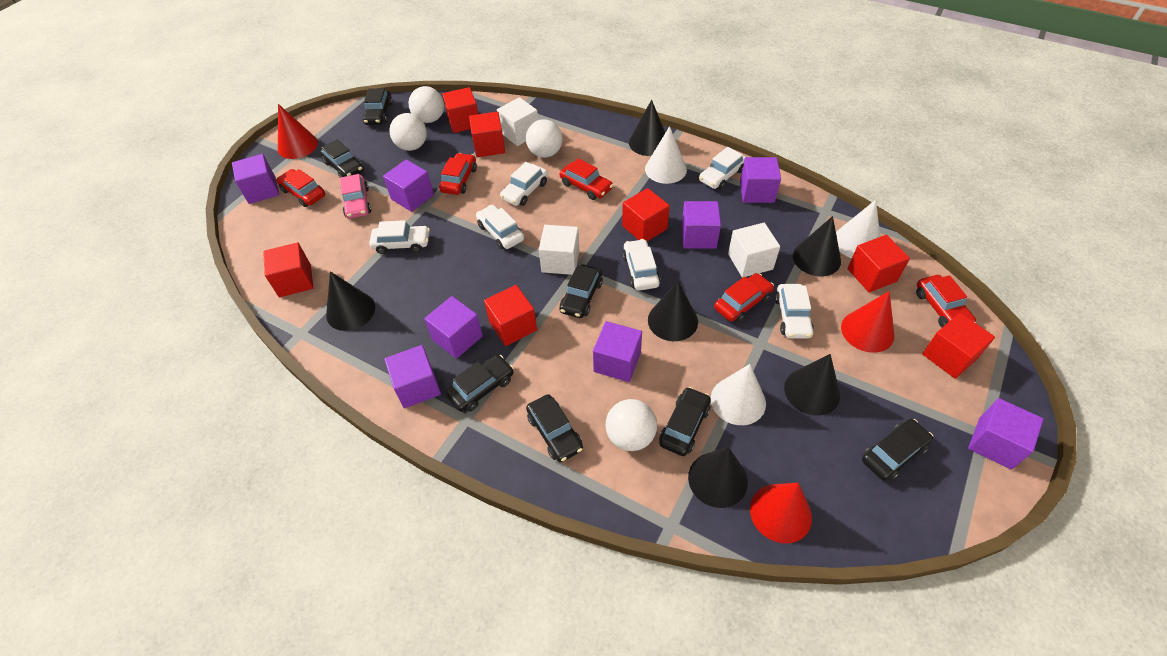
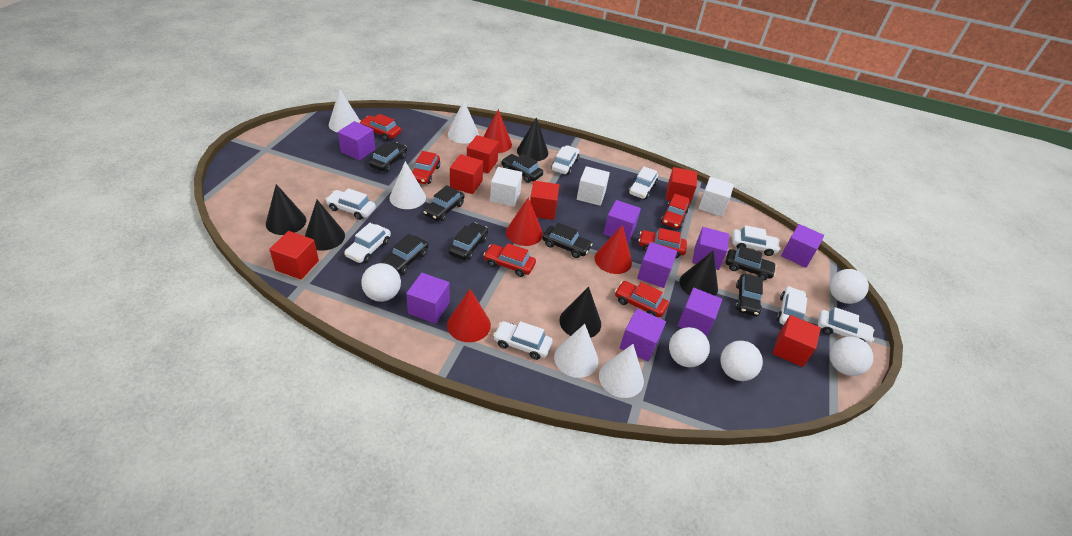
black car: [320,139,364,178] [362,88,393,125] [445,355,514,412] [526,394,583,462] [559,264,603,318] [659,387,711,456] [862,419,933,481] = 7 -> [369,142,407,172] [382,234,429,275] [424,185,465,221] [449,222,488,260] [501,154,543,183] [542,223,592,258] [726,246,777,281] [735,274,763,316] = 8
black cone: [326,271,375,331] [629,100,665,156] [648,281,698,341] [688,447,748,508] [784,354,840,415] [793,216,841,276] = 6 -> [266,184,306,235] [305,200,345,251] [517,117,548,161] [559,287,601,338] [679,250,718,296] = 5
pink car: [340,174,371,219] = 1 -> none = 0
red car: [276,169,325,207] [439,153,477,195] [559,158,613,200] [714,273,774,322] [916,275,976,328] = 5 -> [359,114,401,141] [412,151,440,184] [484,243,536,277] [615,281,669,318] [639,228,687,258] [661,194,690,229] = 6
red cone: [278,104,318,159] [750,483,812,543] [841,291,894,353] = 3 -> [447,289,491,342] [483,109,512,153] [506,197,543,246] [595,225,632,274] = 4
red cube: [263,242,313,297] [442,87,478,133] [469,112,505,157] [484,285,537,346] [622,188,670,241] [848,235,910,293] [922,313,995,379] = 7 -> [269,231,319,279] [450,154,483,194] [467,135,499,174] [530,181,559,220] [666,167,697,205] [773,315,821,367] = 6
white ball: [389,113,427,151] [409,86,444,123] [526,119,562,158] [606,399,657,451] = 4 -> [361,263,401,302] [669,327,710,367] [720,341,763,381] [829,269,869,304] [830,337,874,376] = 5
white car: [369,220,430,254] [476,205,524,249] [500,162,548,206] [622,239,660,291] [699,147,745,190] [775,284,814,339] = 6 -> [325,188,376,220] [344,223,391,263] [493,321,553,360] [551,145,580,175] [629,167,658,199] [732,225,781,256] [777,286,807,325] [818,307,874,344] = 8
white cone: [645,126,687,184] [711,364,766,425] [836,200,880,258] = 3 -> [329,89,360,132] [389,161,426,209] [448,100,479,144] [554,324,598,378] [599,344,644,398] = 5

